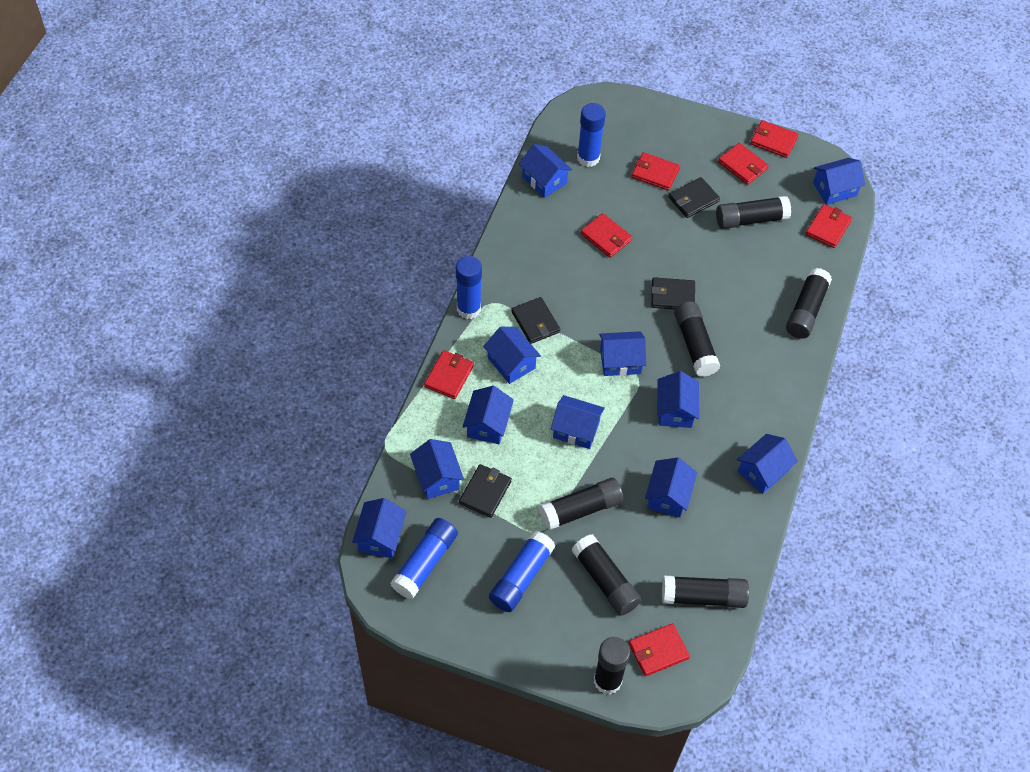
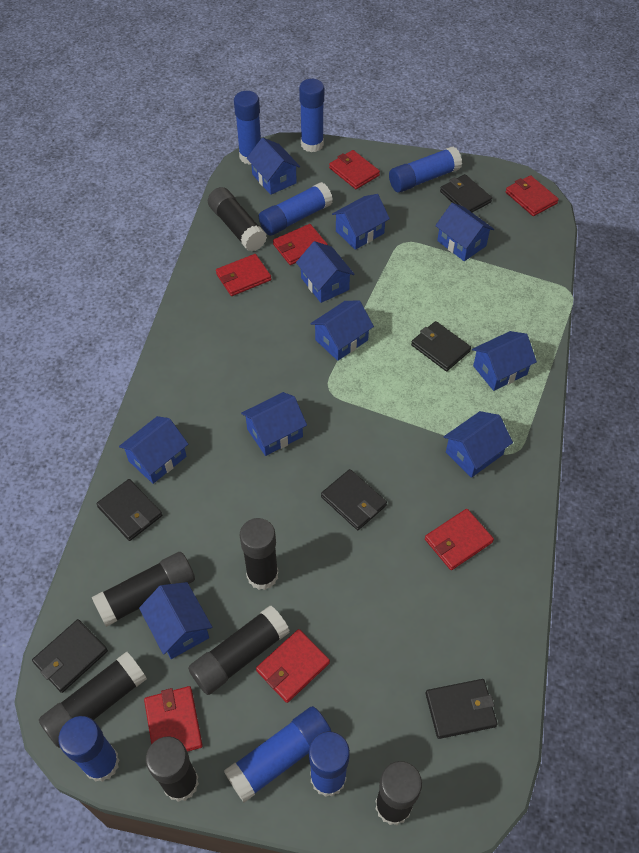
black wallet: [459,464,512,518] [511,297,560,344] [651,277,695,309] [669,177,720,218] = 4 -> [32,619,108,693] [96,479,162,541] [321,469,387,530] [411,321,471,371] [426,679,497,739] [440,174,492,212] = 6
blue glue stick: [390,518,458,599] [456,256,482,319] [489,531,556,612] [577,103,606,167] = 4 -> [59,716,120,782] [224,706,332,803] [234,91,261,165] [259,182,333,236] [299,79,324,152] [309,732,350,797] [389,146,462,193] = 7
blue house: [352,498,407,559] [410,439,464,499] [463,386,514,444] [483,327,541,384] [519,144,572,198] [551,395,605,449] [599,331,646,376] [645,458,697,517] [657,371,699,428] [737,434,798,494] [813,158,865,205] = 11 -> [119,416,188,484] [139,582,212,659] [241,392,307,456] [247,137,300,195] [296,241,355,303] [310,301,374,361] [332,194,390,250] [435,203,494,261] [444,411,513,478] [472,331,537,391] = 10

